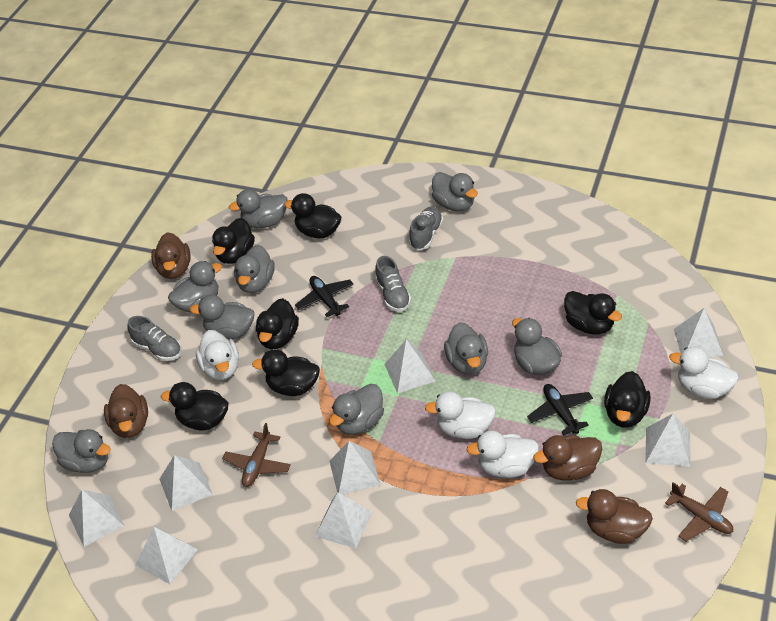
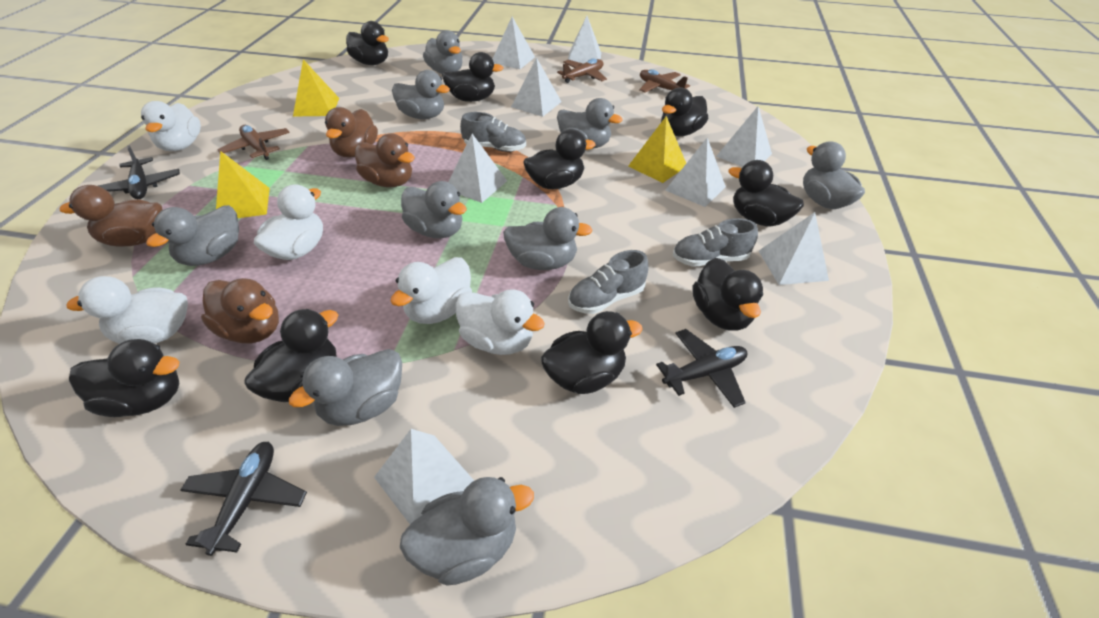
black duck: [161,382,229,431] [212,218,255,264] [252,349,320,396] [256,298,299,349] [284,193,341,238] [564,291,622,335] [604,371,651,427] = 7 -> [69,339,180,417] [244,309,338,402] [346,21,389,65] [442,52,503,102] [523,129,596,189] [541,311,643,394] [661,87,708,136] [692,258,763,331] [728,160,804,227] = 9
black plane: [295,276,354,317] [527,384,593,435] = 2 -> [98,145,180,199] [180,442,307,556] [656,329,747,408] = 3
brown plane: [222,423,291,487] [665,482,733,541] = 2 -> [217,125,290,160] [557,58,607,83] [639,69,690,92] = 3
white duck: [196,330,239,380] [425,391,496,439] [467,431,539,478] [669,346,739,399] = 4 -> [67,276,188,344] [141,101,201,151] [254,184,323,260] [390,257,472,324] [455,289,545,355] = 5
yellow pyramid: none = 0 -> [216,151,270,218] [293,59,339,117] [628,116,686,183] = 3

